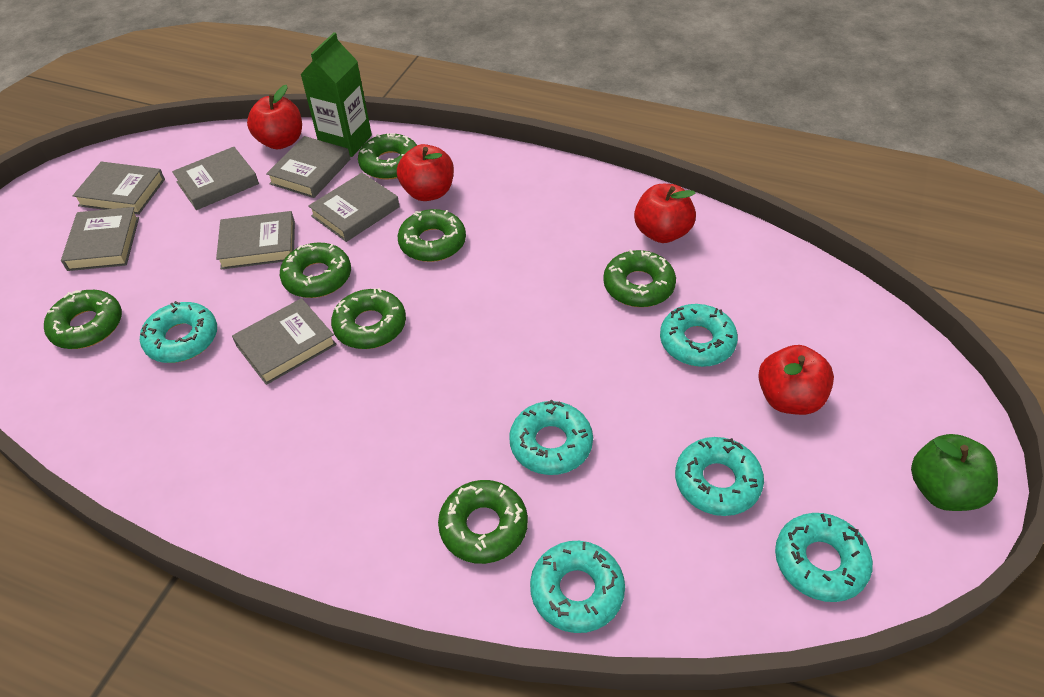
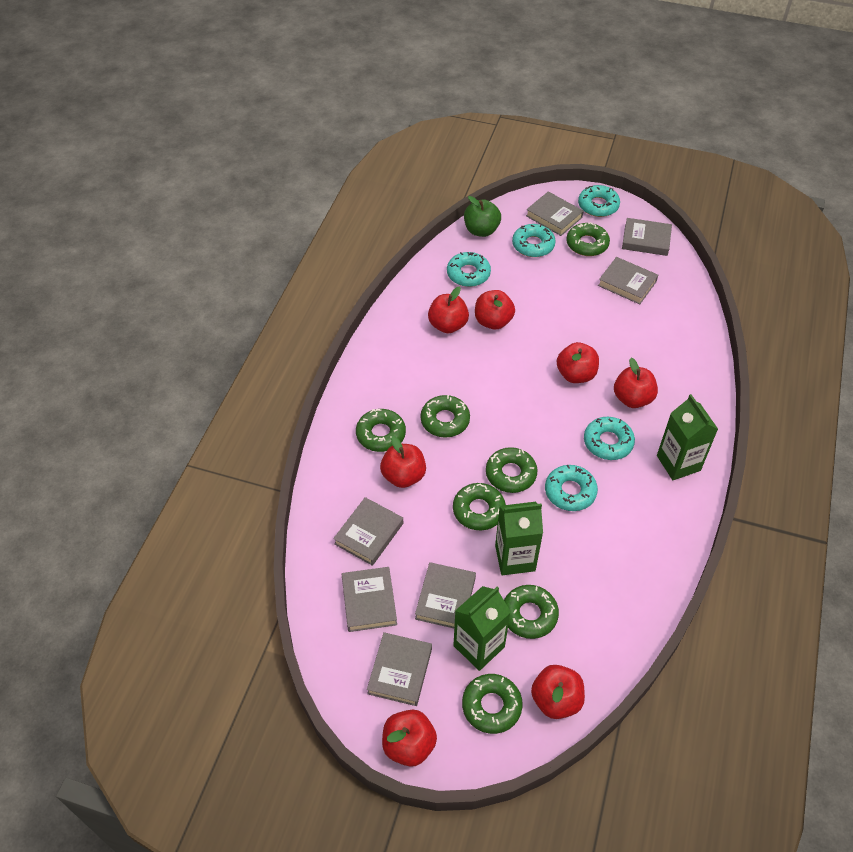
green carton: [300,32,372,157] = 1 -> [453,586,511,671] [495,502,543,575] [657,394,718,480] = 3
red apple: [247,85,302,149] [397,144,454,201] [634,184,696,243] [758,345,834,415] = 4 -> [380,436,426,488] [382,710,437,767] [428,286,469,333] [475,290,515,330] [531,665,585,719] [557,342,599,383] [614,358,658,408] = 7
turquoise donut: [140,301,217,363] [509,400,593,475] [530,541,625,633] [660,304,738,367] [675,437,764,516] [775,513,873,602] = 6 -> [447,252,491,287] [512,224,556,257] [545,465,598,511] [578,185,620,217] [584,417,635,460] = 5

